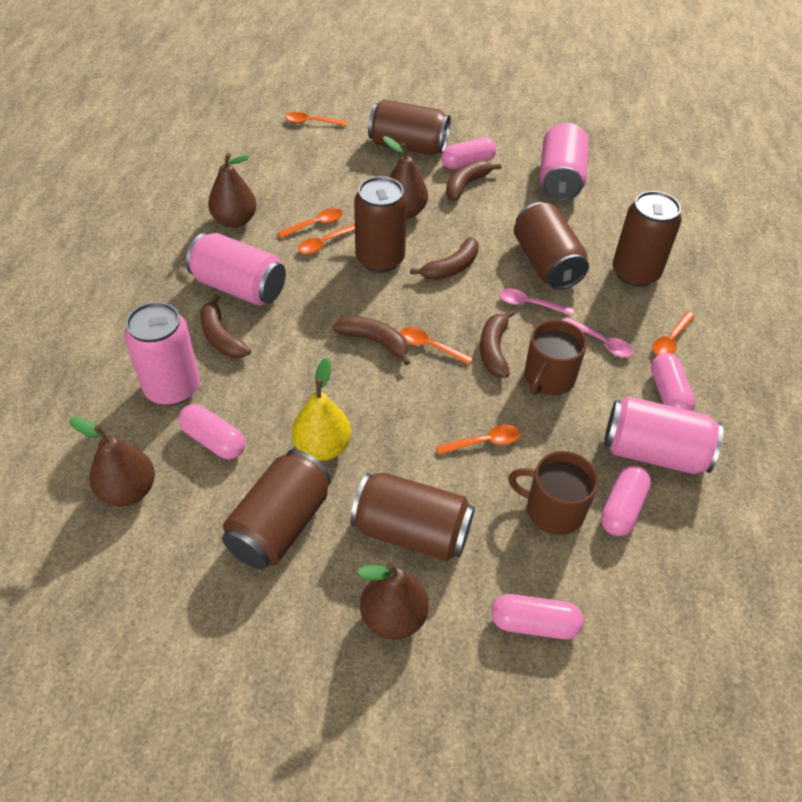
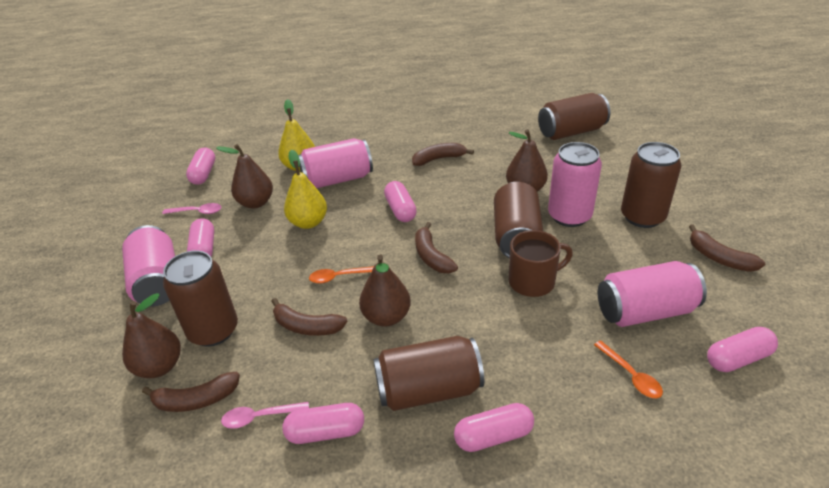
brown can: [222,449,331,570] [350,472,475,561] [354,176,407,273] [368,99,451,155] [514,202,589,290] [612,191,682,287] = 6 -> [163,251,238,347] [373,336,484,411] [494,182,543,258] [538,93,611,140] [621,142,681,228] = 5
brown mug: [508,451,599,535] [524,320,587,395] = 2 -> [509,230,573,297] = 1
orange spoon: [278,208,343,238] [285,112,347,126] [298,224,355,254] [400,327,473,365] [436,425,520,455] [653,312,695,355] = 6 -> [309,266,374,284] [594,340,663,398] = 2
pink capsule: [178,404,245,459] [441,137,496,169] [491,594,584,639] [601,465,651,536] [651,353,696,411] = 5 -> [186,147,215,185] [187,218,214,257] [282,403,364,444] [384,181,417,222] [454,403,534,452] [707,327,778,372] = 6
yellow pear: [291,358,351,461] = 1 -> [278,99,315,171] [284,150,327,229] = 2

